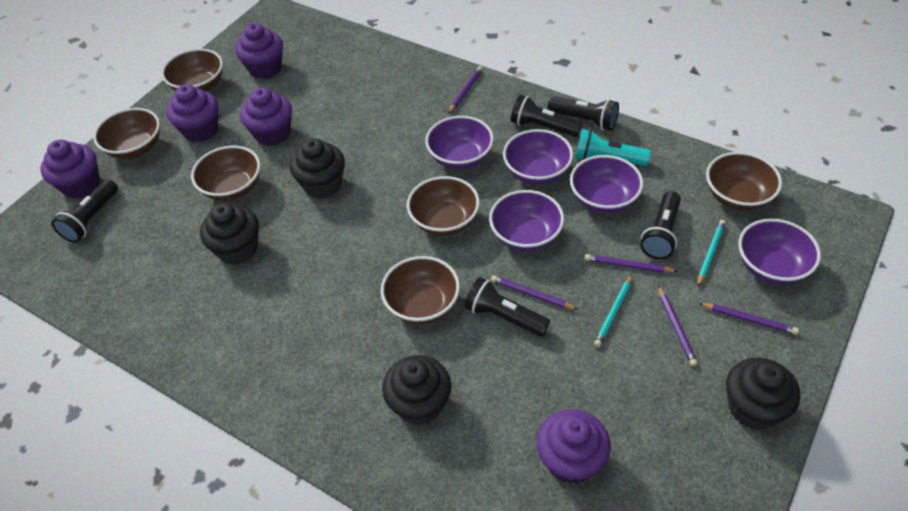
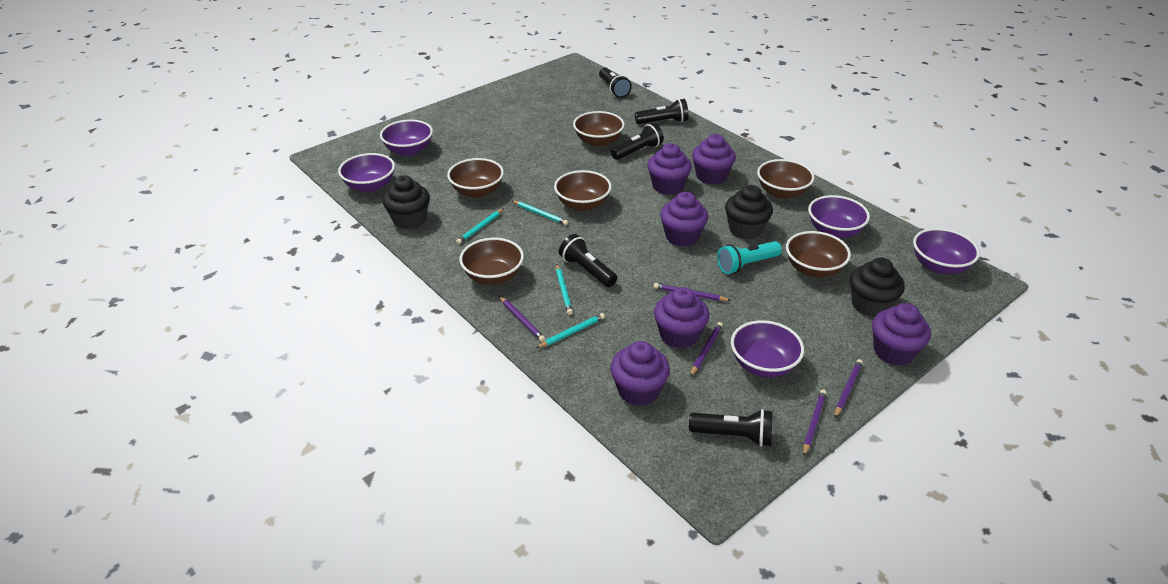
black cupcake: [200,203,259,265] [290,138,345,199] [382,355,451,425] [726,358,800,430] = 4 -> [383,175,430,229] [725,185,773,239] [850,258,905,317] = 3
purple cupcake: [40,140,100,199] [167,84,219,142] [235,23,283,79] [240,88,292,146] [537,409,611,484] = 5 -> [610,341,670,406] [648,143,692,195] [654,287,709,349] [660,192,708,247] [692,134,736,185] [872,303,931,365] = 6
turquoise pencil: [594,275,632,347] [698,220,726,287] = 2 -> [456,208,504,244] [512,201,568,225] [536,313,605,348] [556,264,573,315] = 4

